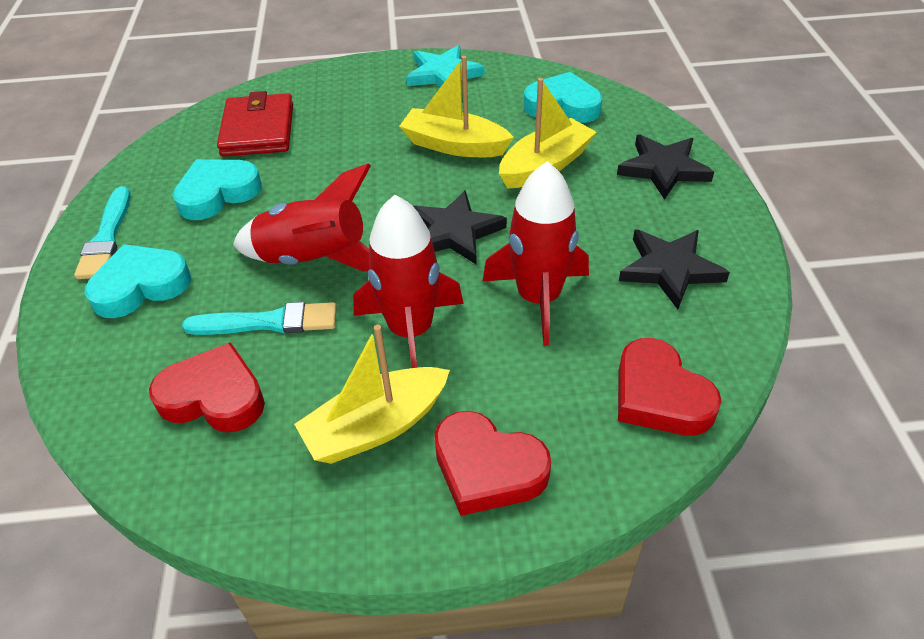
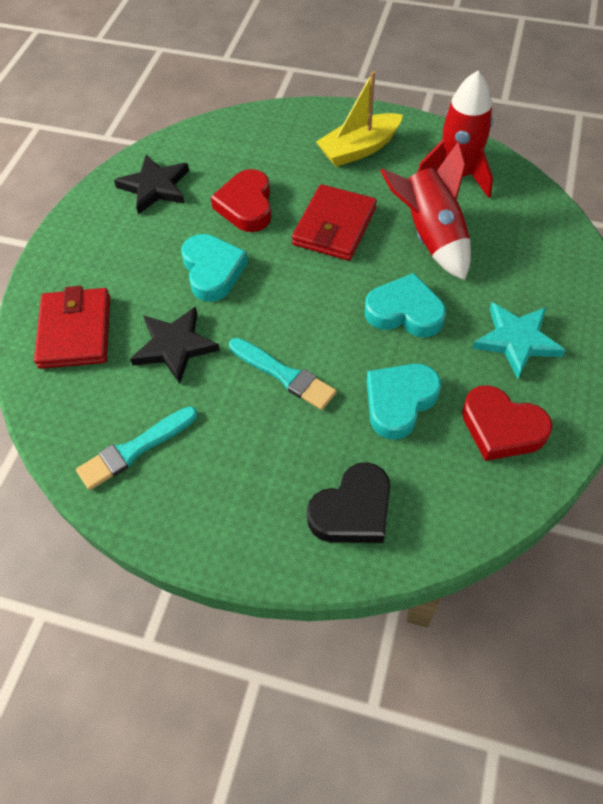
black heart: none = 0 -> [307,462,390,543] = 1
black star: [413,190,507,265] [617,135,714,200] [619,229,730,309] = 3 -> [114,155,189,215] [130,307,220,384] = 2
red heart: [149,342,265,432] [434,411,551,516] [618,338,721,436] = 3 -> [211,169,271,232] [462,385,553,461] = 2
red rocket: [233,163,371,271] [353,195,464,368] [483,161,589,346] = 3 -> [380,142,471,280] [418,71,493,198] = 2
red wallet: [217,91,293,156] = 1 -> [34,286,110,369] [292,184,377,261] = 2
yellow boat: [294,325,450,464] [399,56,514,157] [499,78,596,189] = 3 -> [316,71,403,167] = 1

